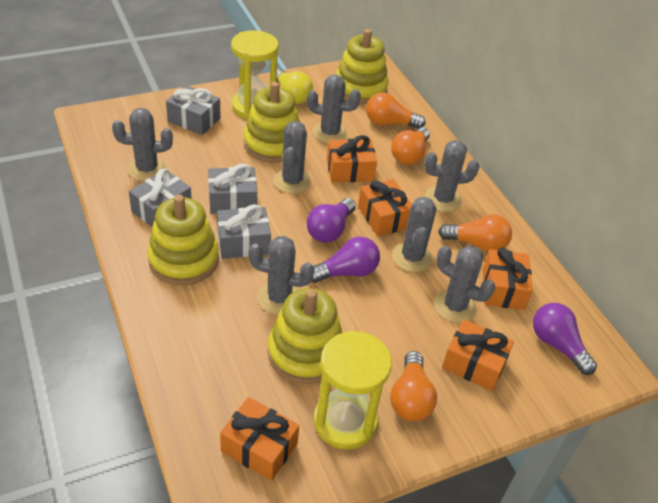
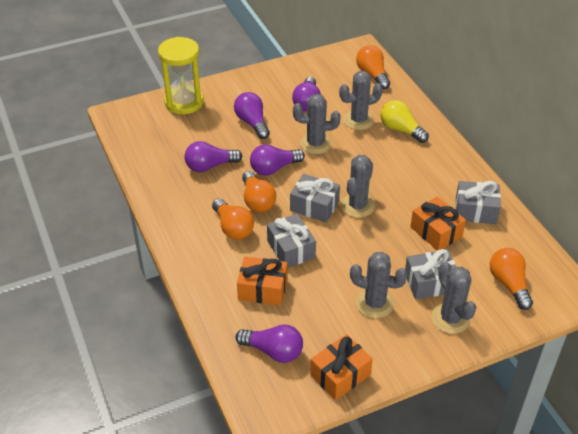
grey cactus: [112,108,173,181] [248,236,314,315] [273,121,311,194] [307,74,361,143] [392,197,436,272] [424,140,480,212] [434,246,495,323] = 7 -> [293,94,341,154] [339,71,383,130] [341,155,375,218] [350,252,408,318] [431,262,476,334] = 5
orange gift: [220,397,299,481] [327,135,377,182] [358,179,412,236] [442,319,514,391] [483,248,533,310] = 5 -> [237,256,287,306] [310,334,373,400] [410,197,466,251] = 3
purple light bulb: [306,198,356,243] [312,237,380,283] [533,303,597,375] = 3 -> [184,141,242,172] [234,92,270,139] [235,324,303,363] [250,144,305,176] [292,77,321,112] = 5
yellow hourglass: [231,30,279,120] [313,331,392,450] = 2 -> [158,37,204,114] = 1
yellow stacking toy: [147,195,219,285] [243,82,300,163] [268,288,342,384] [336,29,389,104] = 4 -> none = 0

